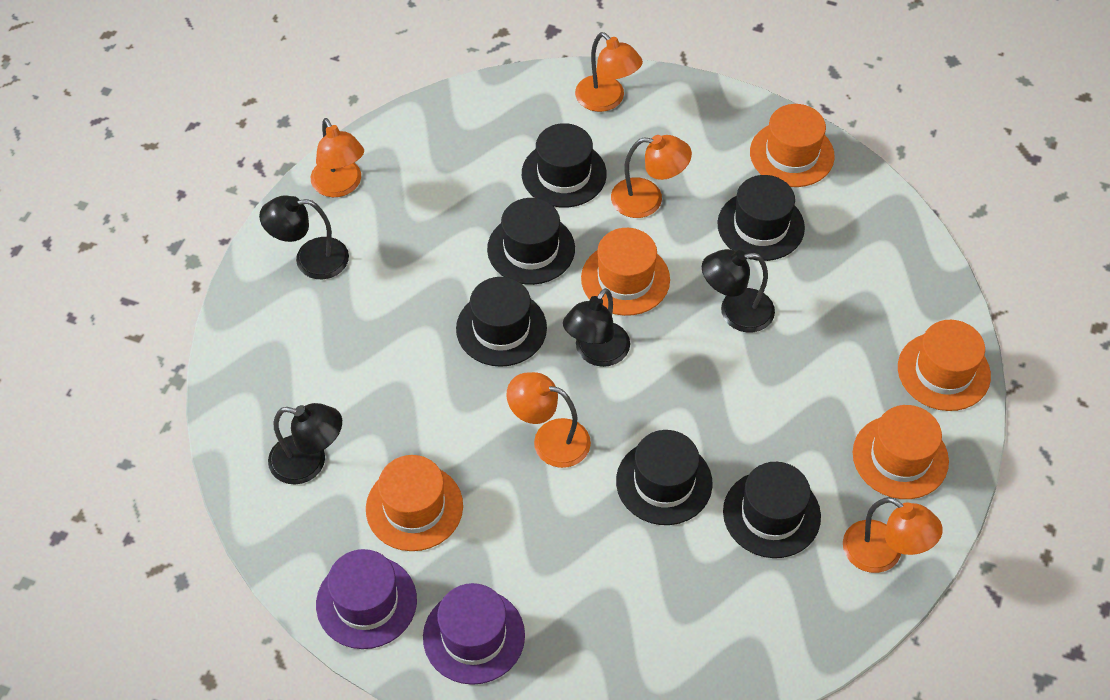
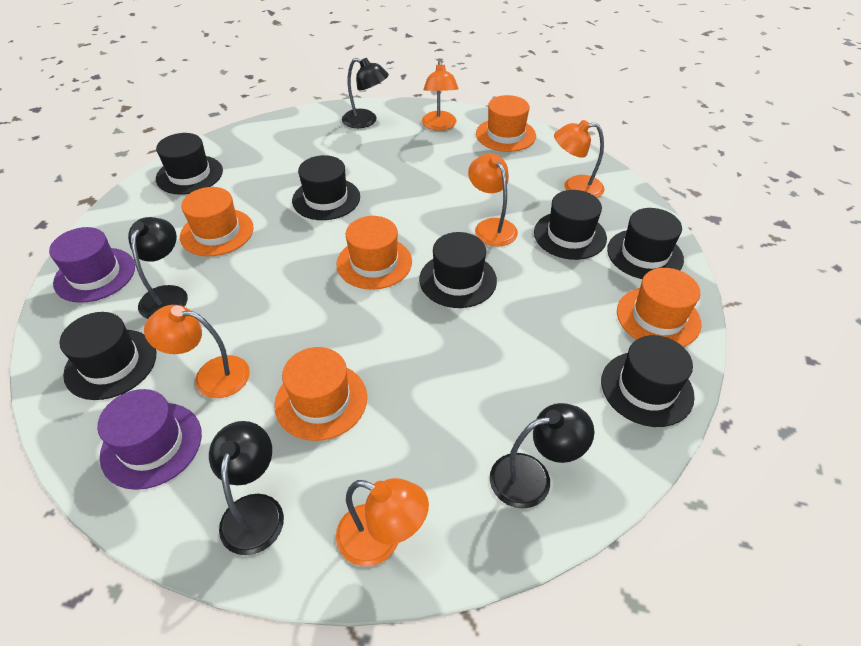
black hat: [456,277,547,367] [487,198,575,285] [522,123,607,207] [616,430,713,525] [717,175,805,261] [723,462,821,558] = 6 -> [59,312,156,400] [156,133,223,195] [292,155,360,220] [419,232,497,308] [534,190,607,260] [601,335,695,427] [607,208,684,279] = 7

